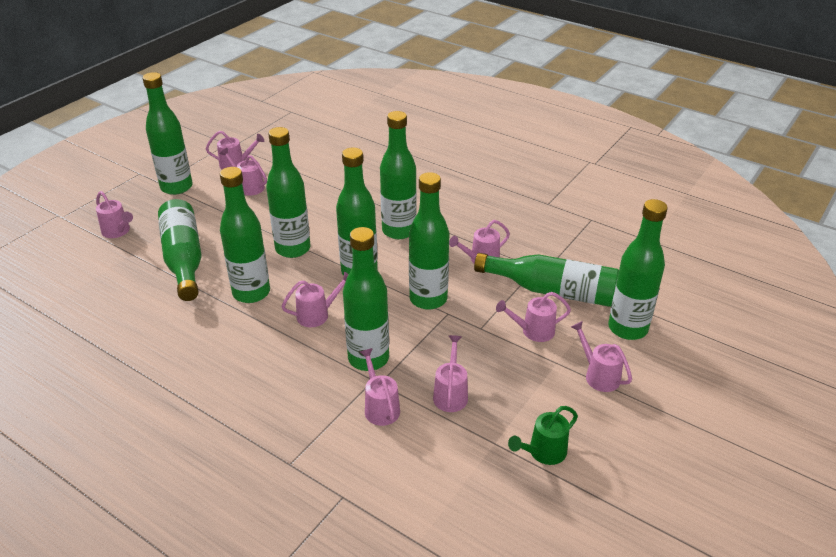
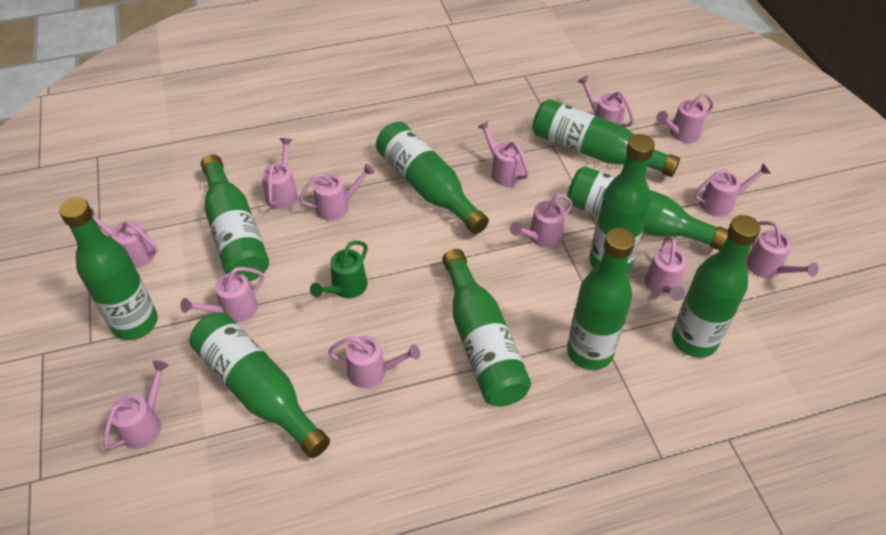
pink watering can: [96,191,133,238] [206,131,264,169] [219,148,267,196] [281,272,349,327] [360,348,400,426] [433,335,468,412] [449,220,510,263] [496,292,571,342] [571,321,632,392] = 9 -> [91,208,158,268] [103,360,169,450] [180,267,265,322] [262,138,298,209] [299,164,375,221] [328,336,420,388] [477,121,529,187] [510,194,573,248] [577,76,634,127] [645,236,687,301] [656,92,714,143] [694,163,770,217] [746,221,819,278] = 13

